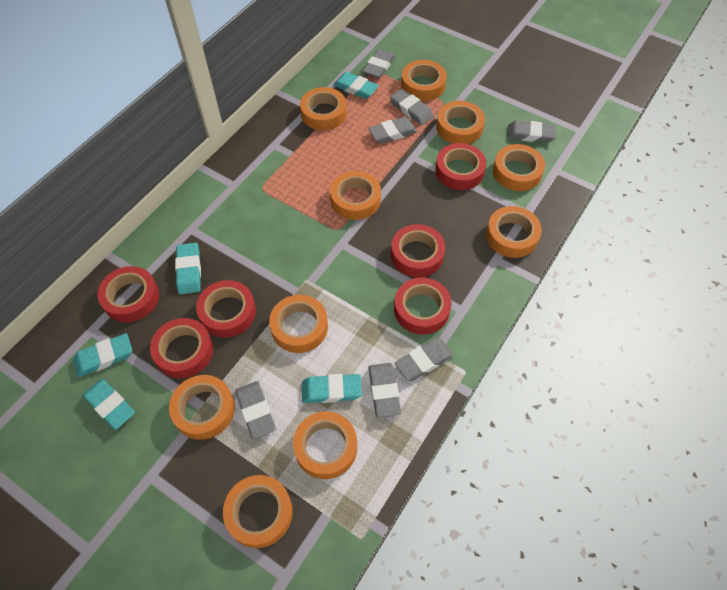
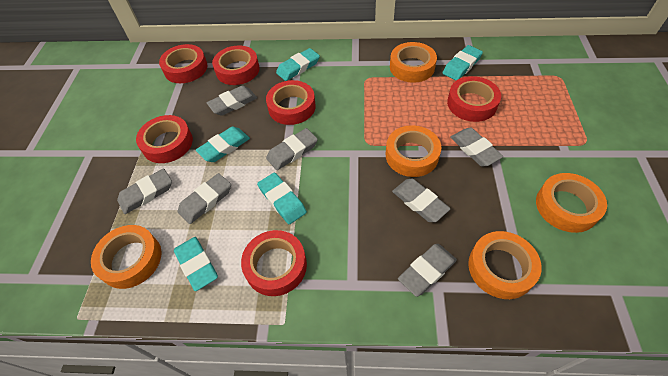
orange tape: [169,375,235,440] [223,475,293,548] [269,295,328,353] [293,411,357,479] [300,87,347,130] [330,171,381,220] [401,60,447,101] [436,101,485,144] [486,206,542,258] [493,144,545,191] = 10 -> [91,225,162,289] [386,125,441,177] [390,42,437,83] [468,231,542,299] [536,173,607,233] = 5

